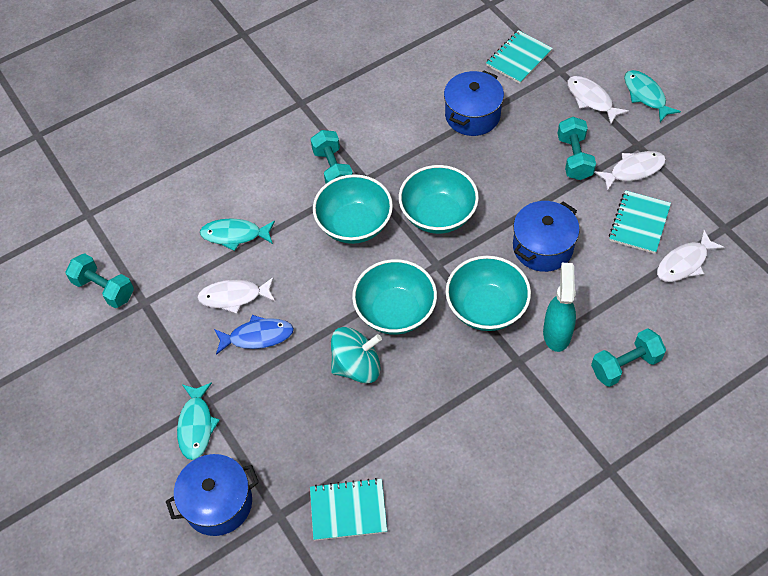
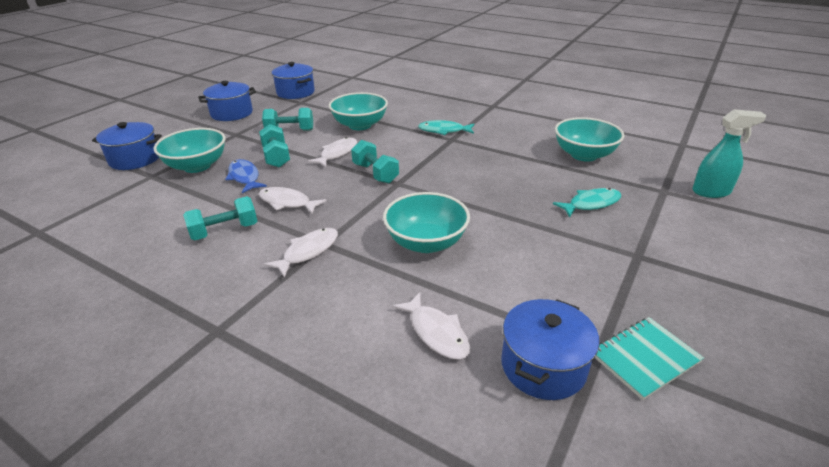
blue pot: [166,454,259,536] [444,70,504,136] [513,201,580,272] = 3 -> [92,122,162,170] [198,81,256,121] [272,62,315,99] [501,299,599,400] = 4
turquoise fish: [177,382,220,460] [200,218,275,251] [624,70,681,122] = 3 -> [418,120,474,135] [553,188,621,218] = 2
turquoise notebook: [310,478,387,540] [486,30,553,84] [609,190,671,254] = 3 -> [595,317,704,400] = 1
turquoise spinning top: [331,327,382,383] = 1 -> none = 0

